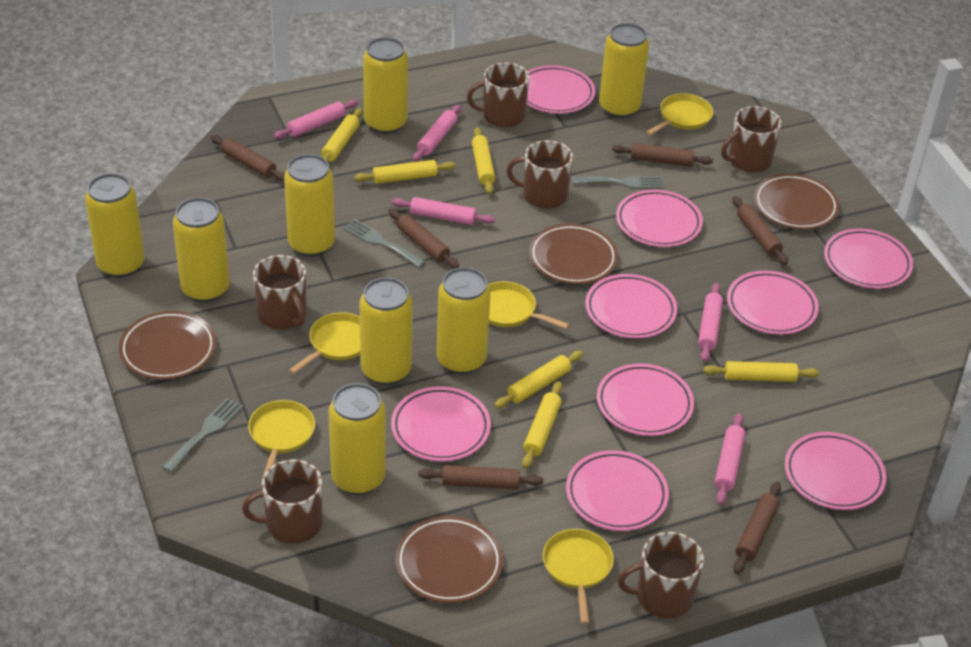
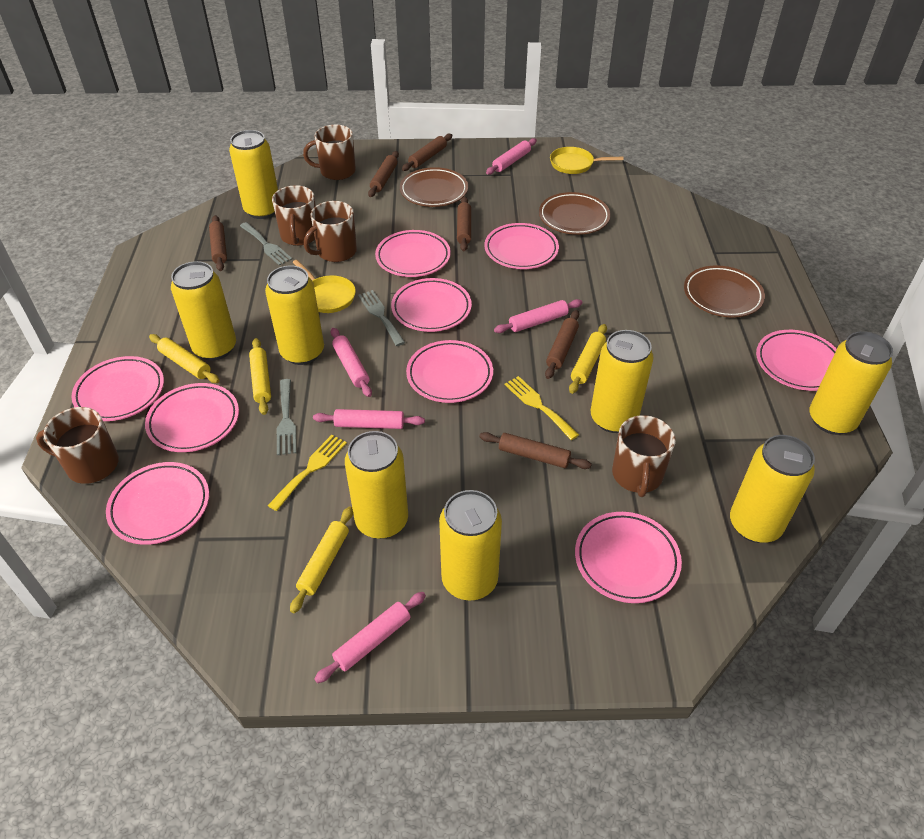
brown mug: [242,459,322,544] [253,255,307,330] [467,63,529,128] [506,140,573,209] [617,532,704,618] [721,106,781,172] = 6 -> [36,407,119,484] [272,185,316,246] [303,125,356,180] [304,201,357,262] [612,415,676,497] = 5
brown plate: [119,311,216,380] [395,516,503,603] [529,224,618,284] [754,174,839,230] = 4 -> [400,167,468,207] [539,192,611,235] [684,265,765,318] = 3
yellow fork: none = 0 -> [268,435,347,511] [505,376,579,440] = 2
yellow pan: [248,400,315,479] [289,312,360,374] [488,281,570,329] [543,529,614,624] [646,93,713,135] = 5 -> [292,260,356,313] [550,147,623,174] = 2
yellow rolling pin: [321,108,363,162] [354,160,456,184] [472,127,495,194] [494,351,583,408] [522,381,562,469] [703,361,820,382] = 6 -> [149,334,220,383] [249,338,271,415] [290,506,353,613] [569,324,607,394] = 4

